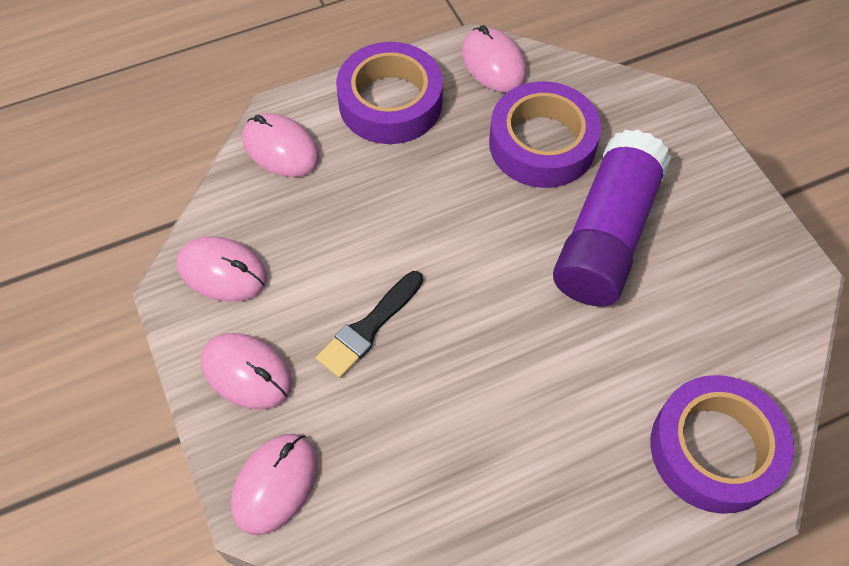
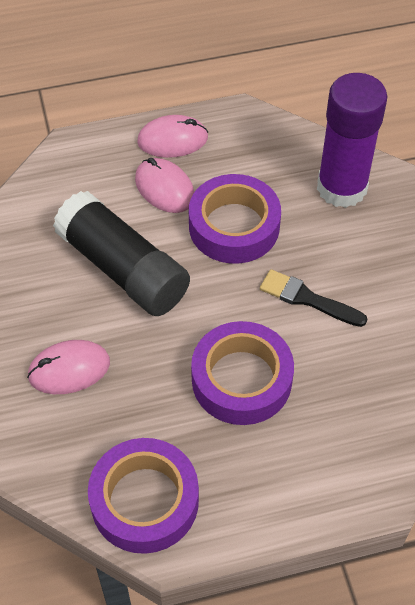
black glue stick: none = 0 -> [53,191,190,316] = 1
pink mouse: [177,236,267,302] [201,333,292,410] [231,434,318,535] [242,113,320,177] [462,25,527,92] = 5 -> [27,340,110,394] [135,158,194,213] [137,115,208,158] = 3

